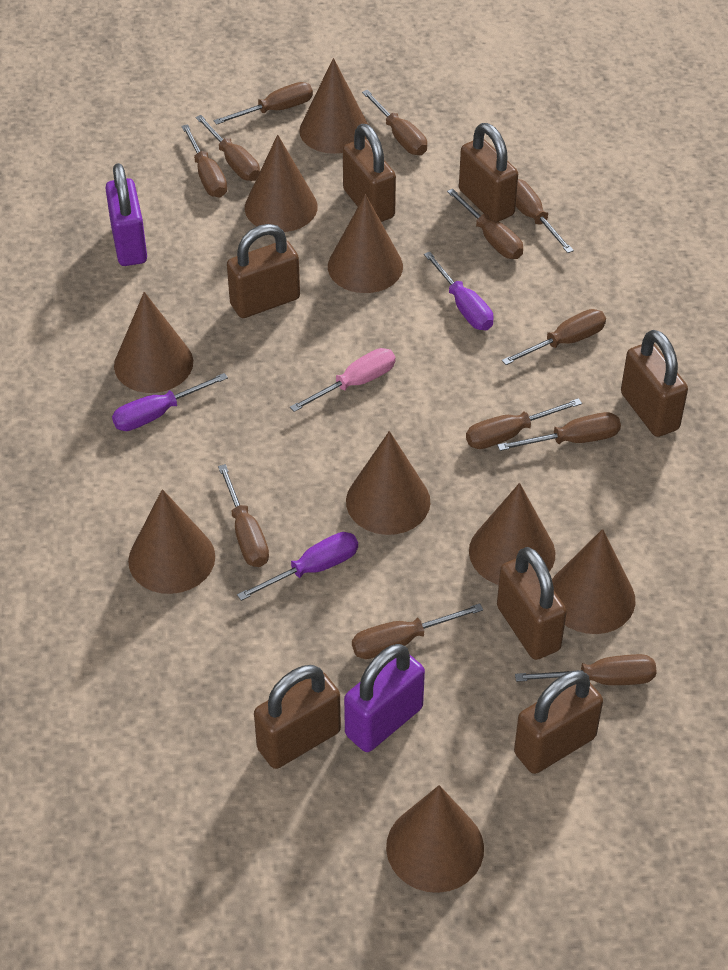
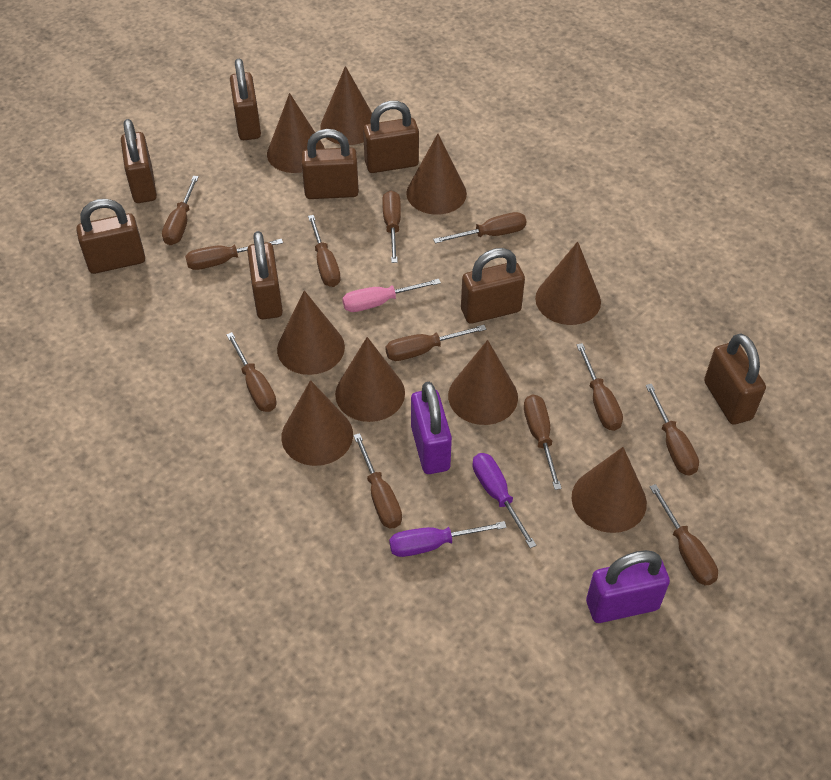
brown padlock: [227,224,300,318] [254,665,341,769] [343,124,396,222] [459,123,518,222] [497,547,567,660] [514,670,603,774] [621,330,688,437] = 7 -> [76,199,145,274] [121,119,157,203] [230,59,261,140] [247,231,283,319] [301,129,359,199] [363,101,419,173] [461,248,525,324] [704,334,766,425] = 8
purple screwdriver: [112,373,228,431] [237,532,358,601] [424,252,494,330] = 3 -> [389,521,507,557] [473,453,536,548] = 2

